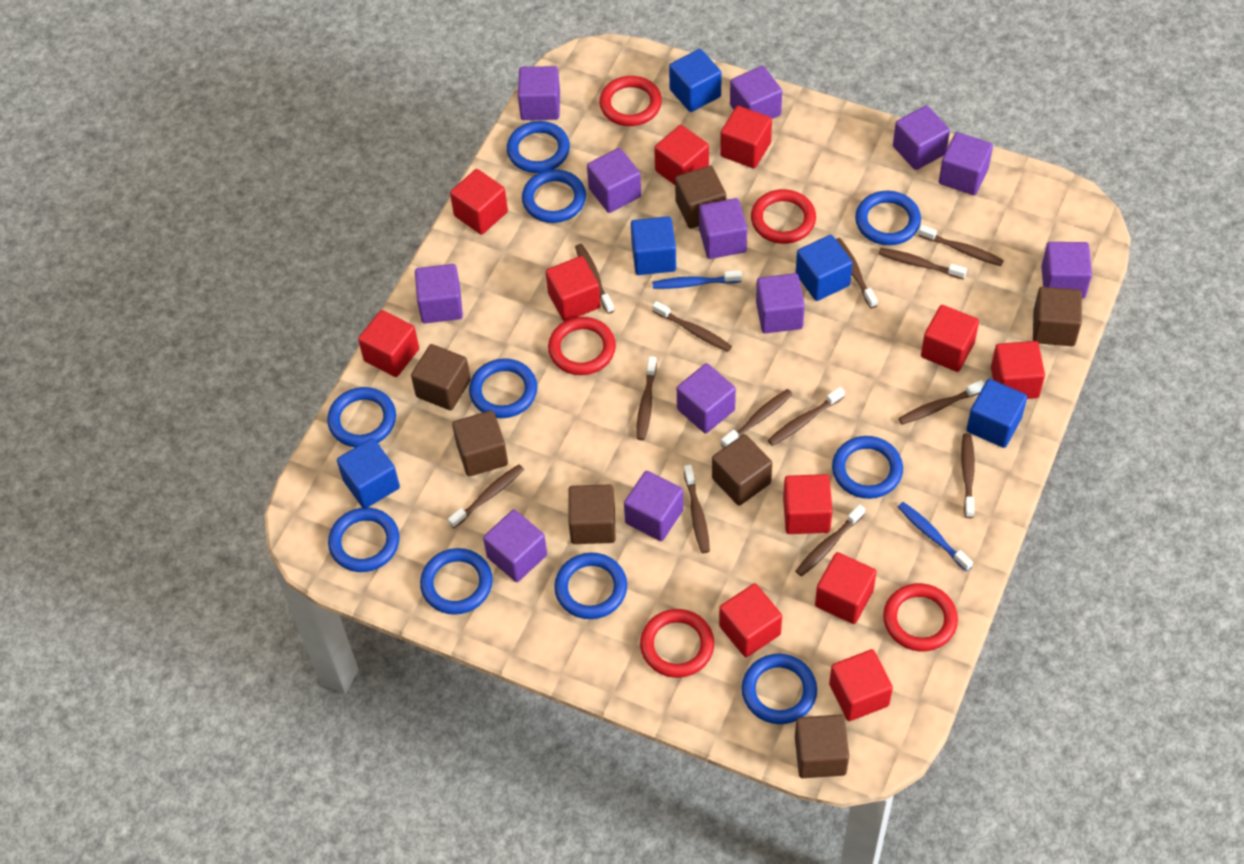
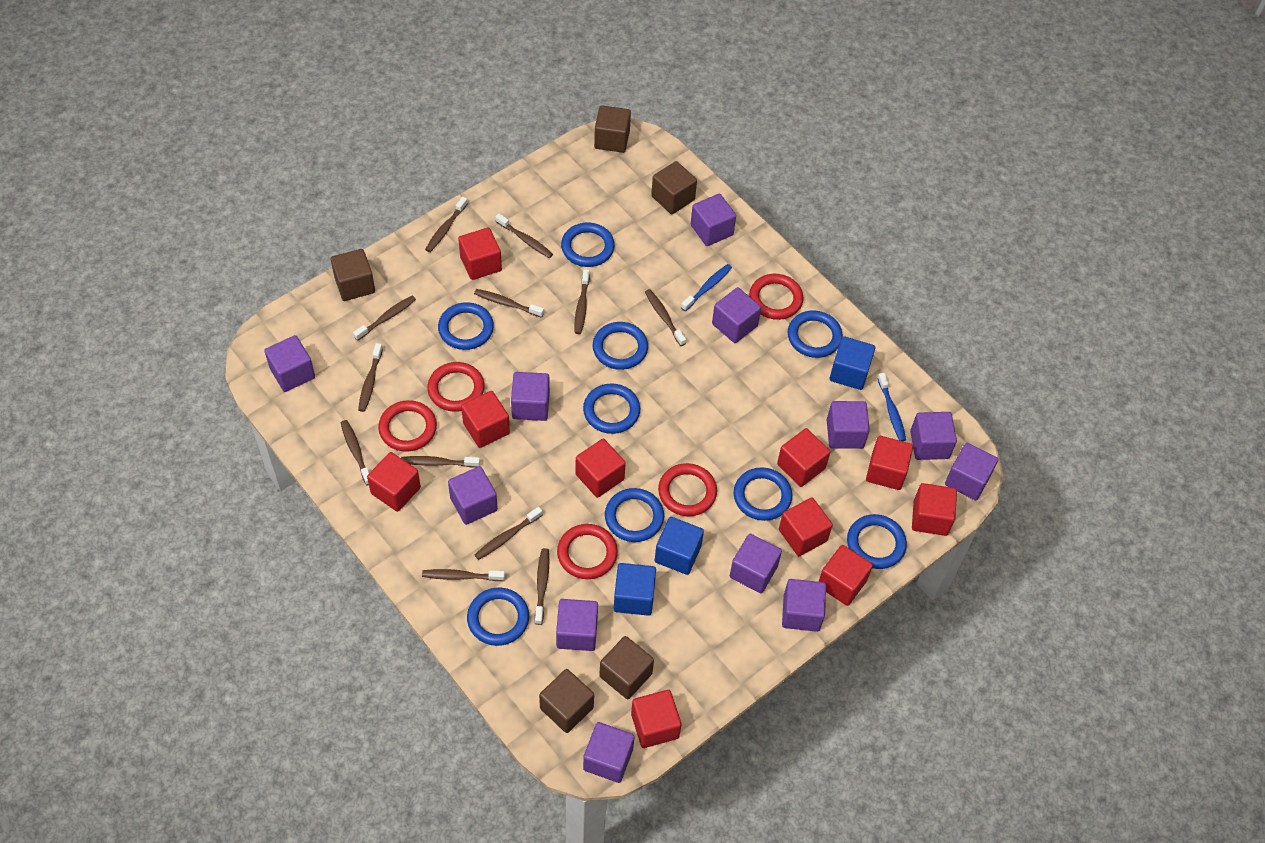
blue cube: [337,438,400,508] [631,216,676,275] [669,49,722,112] [796,235,853,301] [966,379,1027,448] = 5 -> [614,563,656,616] [655,517,704,575] [830,336,875,390] = 3
blue ring: [327,387,396,447] [328,507,400,572] [420,548,493,615] [469,359,537,418] [507,121,570,173] [522,169,586,223] [554,552,627,619] [742,654,817,724] [832,436,903,499] [855,191,921,245] = 10 -> [438,302,494,350] [467,588,529,646] [561,223,615,267] [583,383,640,434] [593,322,648,370] [605,488,664,542] [734,467,792,521] [788,310,843,358] [847,514,907,569] = 9
brown cube: [411,344,471,411] [452,410,508,477] [568,484,616,544] [675,166,726,229] [712,434,772,506] [795,714,849,778] [1033,287,1082,346] = 7 -> [331,249,375,301] [539,669,594,733] [594,105,631,153] [599,636,654,699] [651,161,697,214] = 5
brown toothbrush: [448,464,524,528] [575,244,614,314] [636,356,657,440] [652,301,732,352] [684,465,710,553] [721,389,793,448] [768,387,845,446] [796,504,865,577] [836,238,878,308] [878,248,967,280] [899,380,984,425] [918,225,1004,266] [961,433,975,518] = 13 -> [341,420,369,485] [353,296,416,341] [358,343,383,412] [401,456,480,468] [422,569,505,581] [425,197,468,252] [474,289,544,318] [475,507,543,560] [495,213,553,258] [535,548,549,625] [575,269,590,334] [645,289,686,346] = 12
red cube: [358,310,419,377] [450,169,508,235] [546,256,601,321] [654,125,709,185] [719,583,782,657] [720,106,772,168] [783,474,833,534] [815,552,877,624] [829,649,893,721] [921,305,979,372] [991,341,1045,399] = 11 -> [367,452,421,512] [458,227,502,280] [461,391,510,448] [576,439,626,498] [631,690,682,748] [777,428,830,487] [779,497,833,556] [818,545,873,606] [866,436,913,490] [912,483,957,536] = 10

